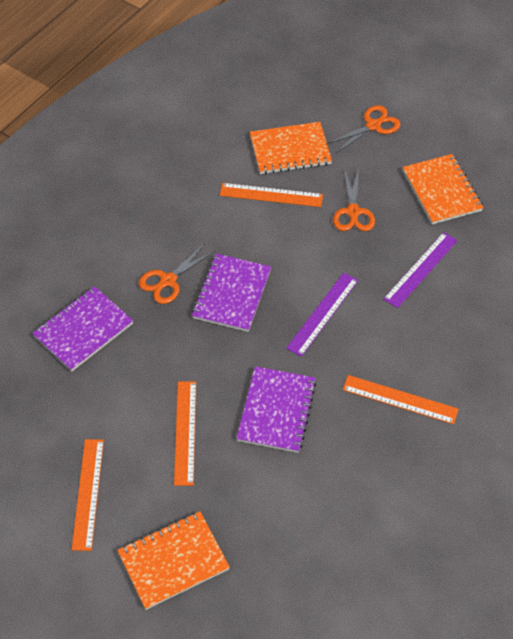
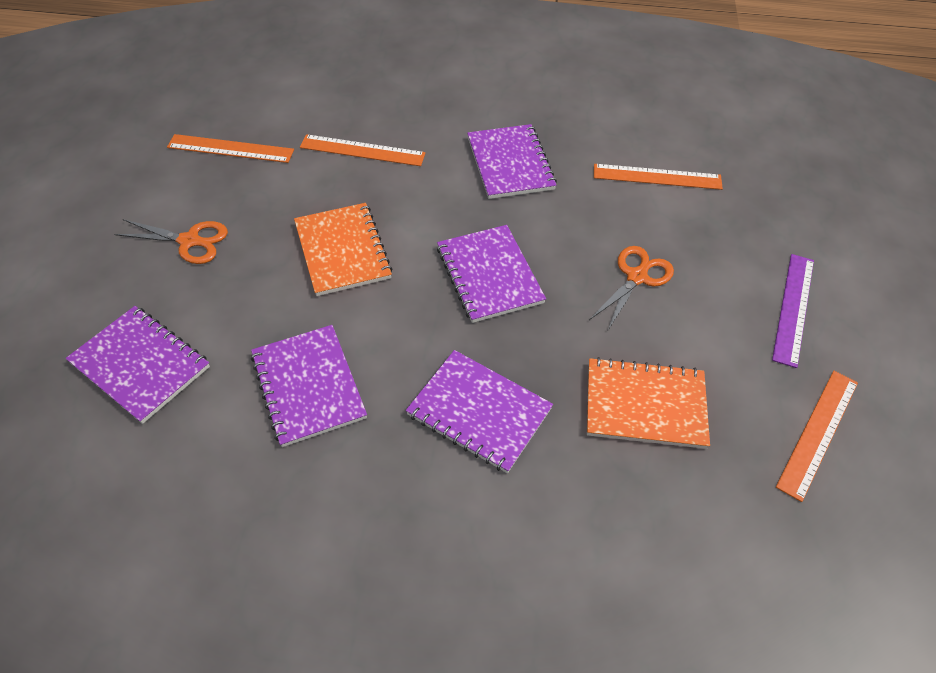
orange notebook: [117,511,230,610] [250,122,332,174] [402,154,484,224] = 3 -> [294,203,393,296] [587,357,710,449] = 2
orange scissors: [139,243,216,304] [327,105,400,153] [333,168,375,231] = 3 -> [114,219,228,264] [589,246,674,330] = 2
purple notebook: [32,286,133,372] [192,253,271,332] [236,366,316,453] = 3 -> [65,306,210,424] [251,325,367,447] [406,350,553,473] [437,225,546,323] [467,124,557,199] = 5
purple ruler: [286,273,358,357] [383,232,458,308] = 2 -> [772,254,814,368] = 1

